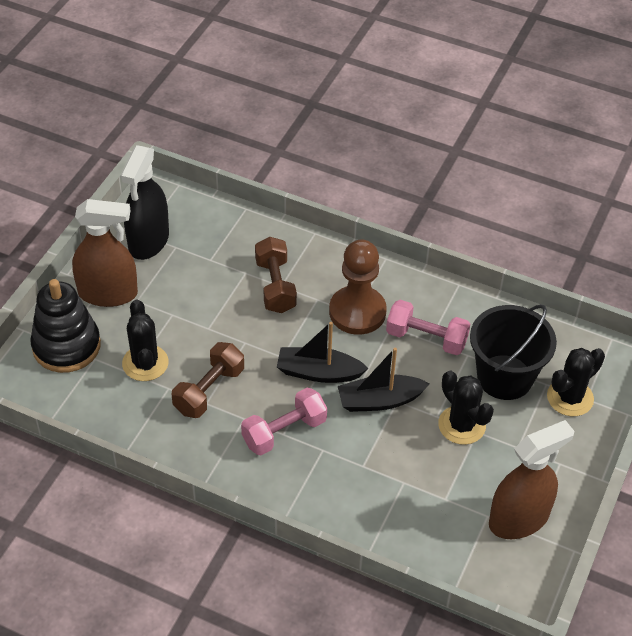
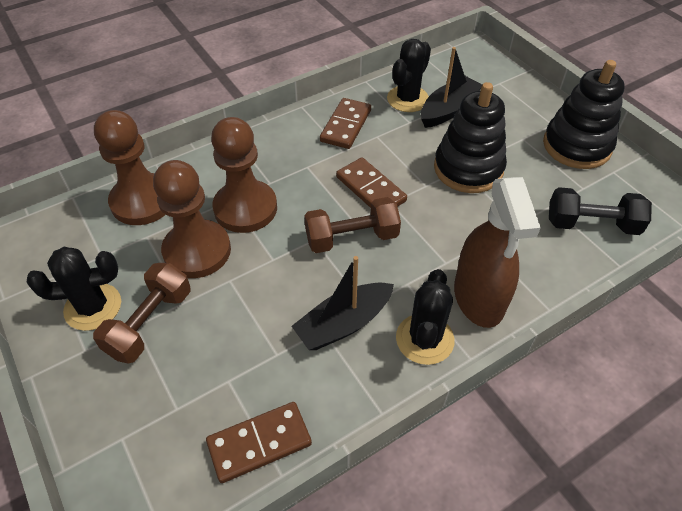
black bucket: [470,304,557,400] = 1 -> none = 0
black dumbbell: none = 0 -> [549,187,652,235] = 1
black spray bottle: [121,145,169,260] = 1 -> none = 0
black stacking toy: [30,279,101,373] = 1 -> [434,82,507,193] [543,60,625,169] = 2
brown domino: none = 0 -> [206,402,312,483] [320,98,371,149] [336,157,407,208] = 3
brown pawn: [329,240,387,335] = 1 -> [94,110,165,225] [153,160,231,278] [211,117,277,233] = 3
brown spray bottle: [72,199,138,307] [489,420,574,539] = 2 -> [454,177,541,328] = 1
pink dumbbell: [241,387,327,455] [386,300,470,355] = 2 -> none = 0

